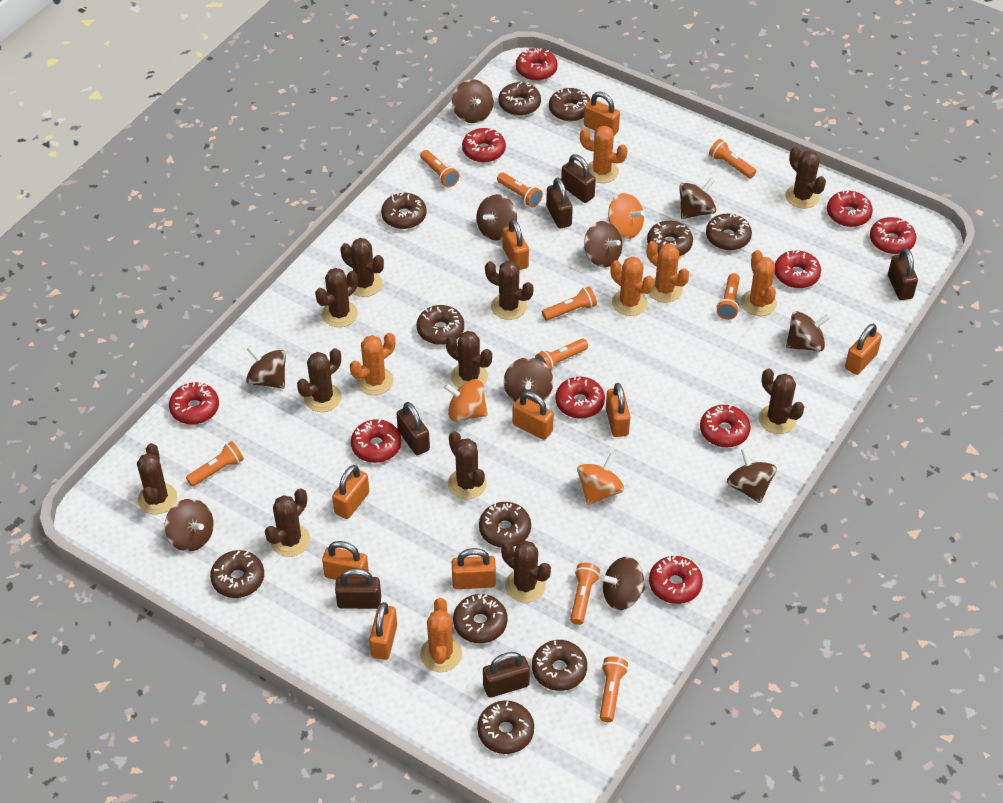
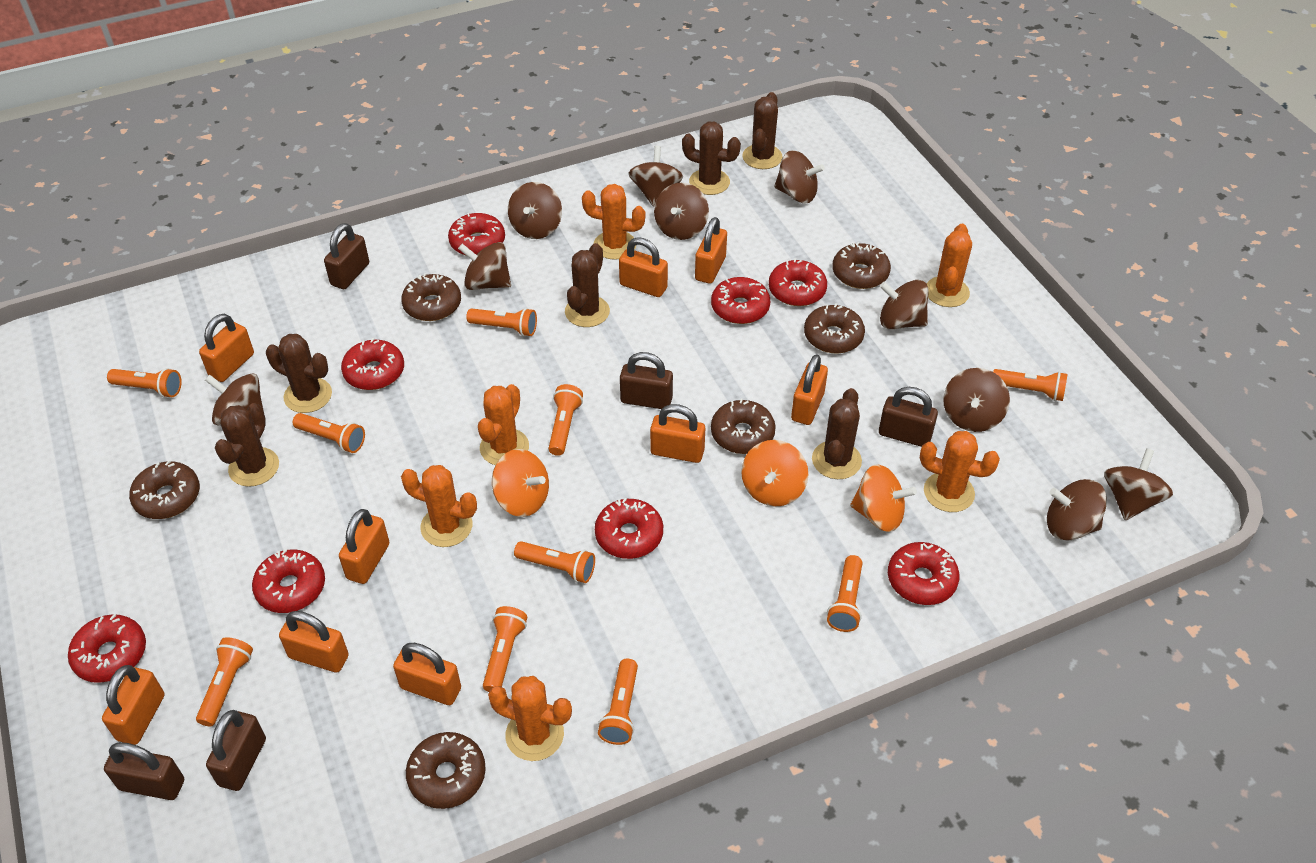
brown cactus: [137,443,177,514] [265,488,310,557] [297,348,341,412] [315,268,358,327] [340,238,384,297] [446,331,492,388] [448,431,487,499] [485,261,534,320] [501,541,551,603] [759,368,804,434] [785,147,826,208] = 11 -> [215,403,279,487] [266,334,332,413] [565,243,610,327] [682,122,741,195] [742,92,783,169] [812,388,862,479] = 6
brown donut: [210,550,264,598] [381,192,427,229] [417,305,464,345] [453,594,507,643] [477,701,534,754] [479,502,531,547] [498,81,541,116] [532,640,587,691] [549,88,590,121] [647,221,693,256] [706,214,752,250] = 11 -> [129,460,200,519] [401,273,461,321] [406,732,486,809] [711,399,776,454] [804,303,865,353] [832,242,891,289] = 6
brown padlock: [335,568,381,609] [397,402,430,455] [483,652,530,698] [546,177,573,229] [561,154,596,203] [888,248,918,300] = 6 -> [104,742,184,800] [206,710,266,791] [324,223,369,289] [620,352,673,409] [879,387,938,447] = 5
orange flashlight: [186,441,244,487] [420,150,459,188] [497,172,543,207] [535,338,588,372] [542,286,597,321] [570,563,600,625] [600,656,628,722] [709,139,756,179] [717,273,740,320] = 9 -> [107,368,182,398] [196,637,253,727] [293,413,365,453] [466,308,537,336] [483,606,527,692] [514,541,595,583] [549,384,583,456] [598,659,638,745] [827,555,863,632] [993,369,1068,401] = 10
red donut: [169,382,219,424] [351,419,401,463] [462,128,506,163] [516,48,558,81] [555,376,605,419] [649,555,703,604] [700,405,750,447] [775,249,821,288] [827,190,873,227] [870,217,916,254] = 10 -> [68,614,146,683] [252,549,325,613] [341,338,404,390] [448,213,505,255] [595,498,663,559] [711,277,770,324] [769,258,827,306] [888,542,960,605] = 8

